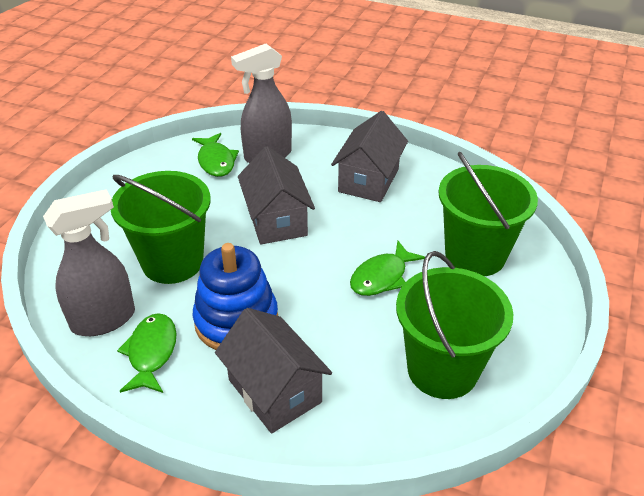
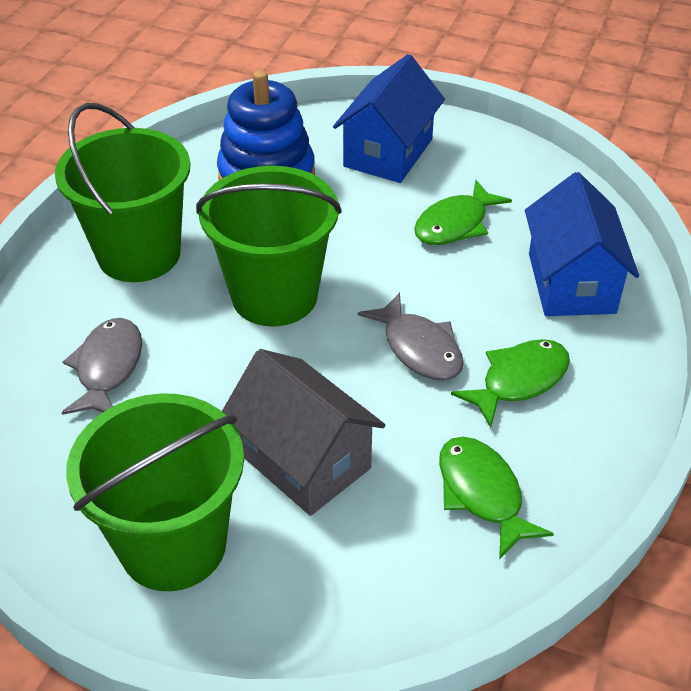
blue house: none = 0 -> [333,54,445,183] [525,172,639,316] = 2
grey fish: none = 0 -> [62,318,142,415] [357,292,464,381] = 2
grey house: [215,308,332,433] [238,146,315,244] [331,111,408,202] = 3 -> [222,349,385,516] = 1
grey spray bottle: [43,189,135,336] [231,44,292,163] = 2 -> none = 0

